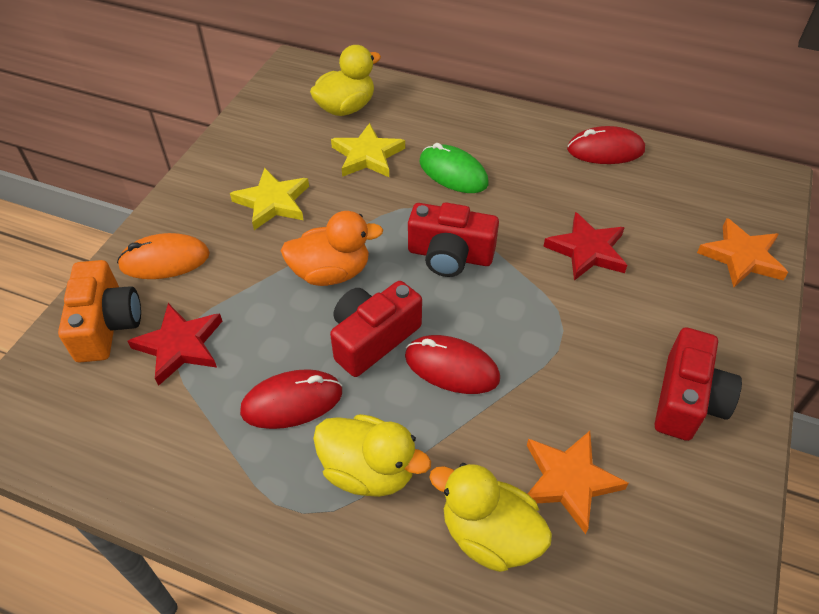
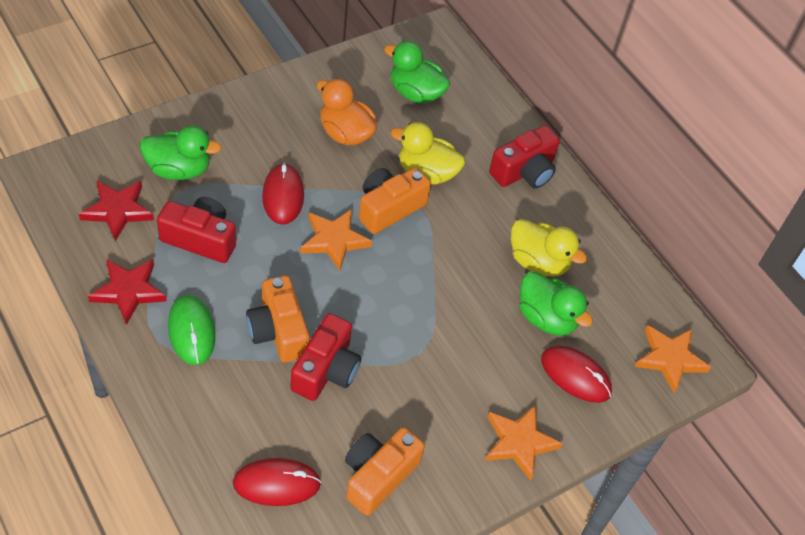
green duck: none = 0 -> [140,126,221,180] [384,41,450,104] [519,271,593,336] = 3
orange camera: [58,260,141,363] = 1 -> [246,276,309,363] [345,427,425,516] [359,167,431,234] = 3
orange mouse: [117,233,210,279] = 1 -> none = 0
orange star: [527,431,629,534] [697,218,788,287] = 2 -> [300,209,372,271] [485,405,563,481] [635,325,711,393] = 3
yellow duck: [310,45,381,116] [313,414,431,497] [429,463,552,572] = 3 -> [391,122,465,184] [511,219,587,277] = 2
yellow star: [230,168,309,230] [331,123,405,177] = 2 -> none = 0

